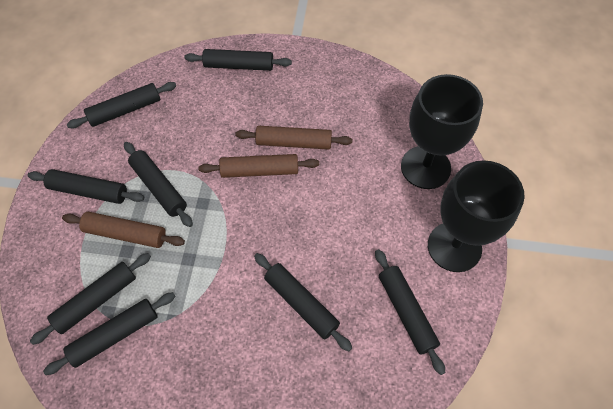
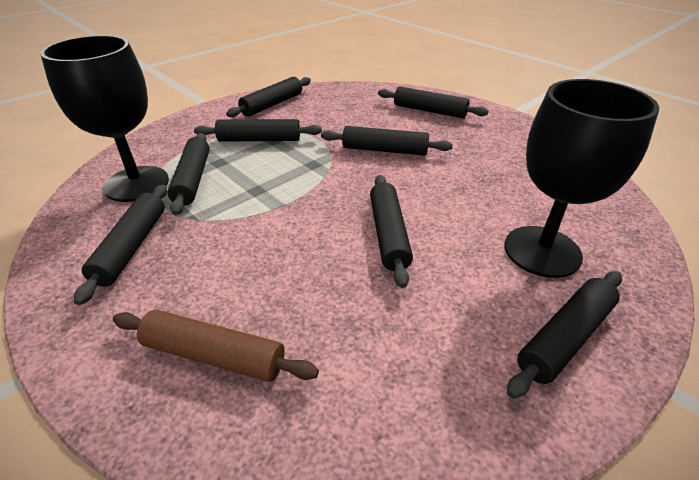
brown rolling pin: [62,212,185,248] [198,154,319,178] [235,126,352,150] = 3 -> [113,310,319,382] = 1

